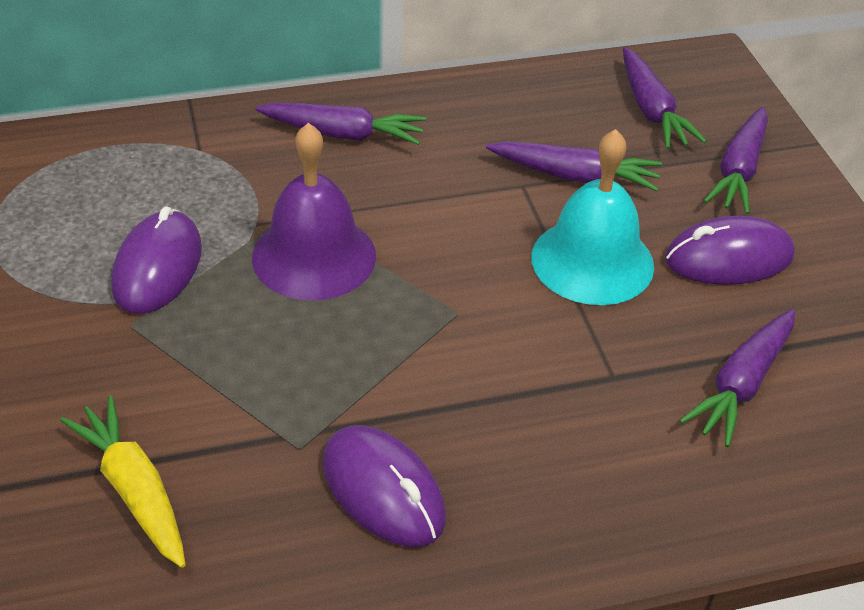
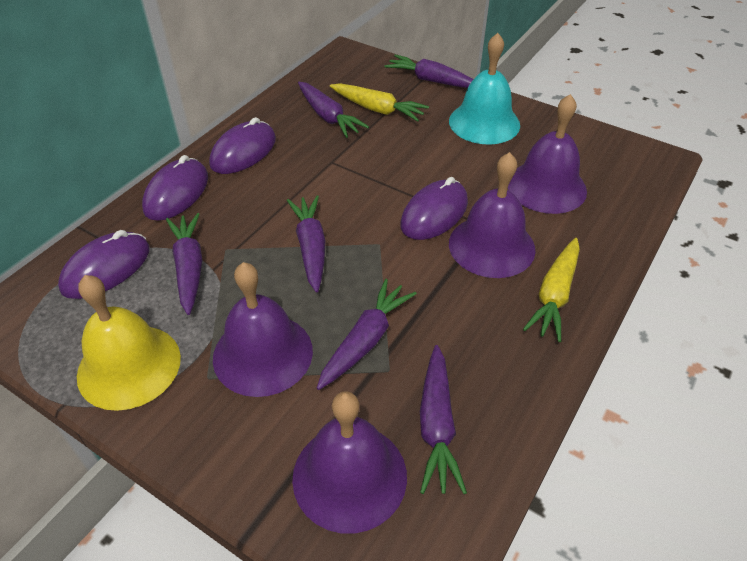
purple bell: [252,123,376,301] = 1 -> [213,262,313,397] [292,391,407,534] [449,152,536,278] [508,94,587,214] = 4
purple carrot: [255,103,426,145] [486,141,662,191] [623,48,707,149] [679,309,795,447] [704,107,768,214] = 5 -> [166,213,202,315] [287,195,326,292] [298,82,369,138] [317,279,417,390] [384,55,474,88] [420,345,467,494] = 6
purple mouse: [111,206,202,314] [323,425,446,547] [665,216,795,285] = 3 -> [58,230,150,299] [142,155,208,221] [209,117,276,174] [400,177,468,240] = 4
yellow bell: none = 0 -> [77,275,181,411] = 1
yellow carrot: [60,396,186,568] = 1 -> [330,83,429,122] [523,238,580,342] = 2

